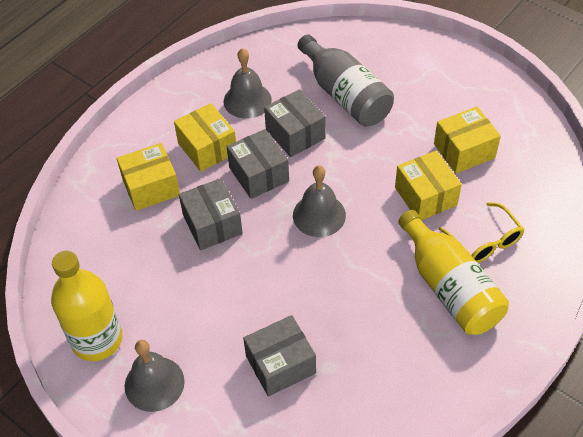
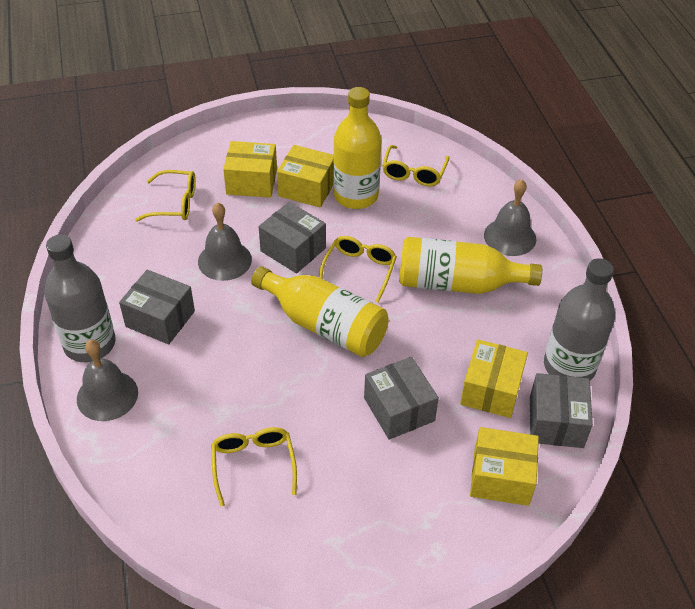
grey bottle: [297,35,394,127] = 1 -> [44,234,116,362] [544,258,615,380] = 2
yellow bottle: [51,251,123,361] [398,210,509,335] = 2 -> [251,266,389,357] [333,87,382,209] [399,237,542,294] = 3
yellow glasses: [439,202,524,263] = 1 -> [135,170,196,222] [211,427,297,507] [319,236,397,303] [382,145,449,186] = 4

